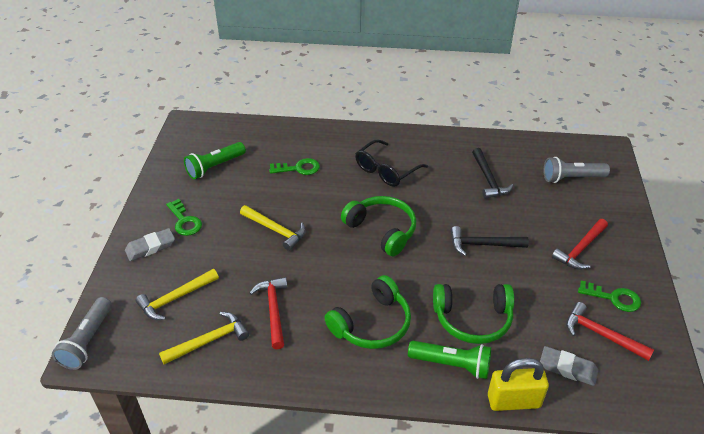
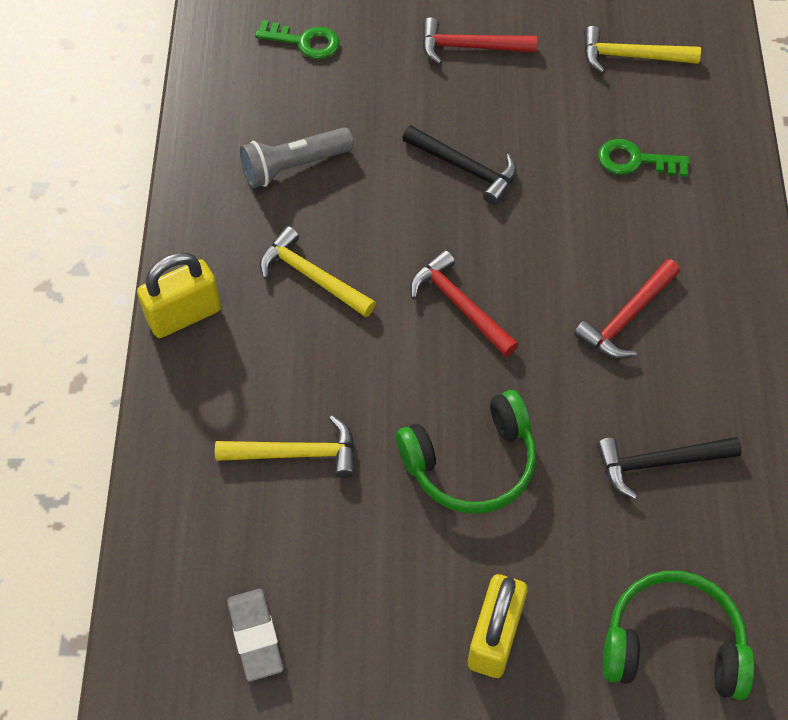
black glasses: [355,139,428,187] = 1 -> none = 0
green flashlight: [184,142,246,179] [408,341,491,379] = 2 -> none = 0
green headphones: [325,275,411,349] [341,196,416,256] [433,284,514,344] = 3 -> [396,390,536,513] [603,571,755,700] = 2
green key: [166,199,202,236] [269,158,320,175] [578,281,641,312] = 3 -> [255,20,340,59] [598,139,690,177] = 2
grey eraser: [125,228,175,261] [540,346,598,386] = 2 -> [227,589,284,682] = 1
grey flashlight: [52,297,112,370] [544,157,610,183] = 2 -> [240,127,354,188] = 1
yellow padlock: [488,358,549,411] = 1 -> [137,252,221,338] [468,574,528,678] = 2

